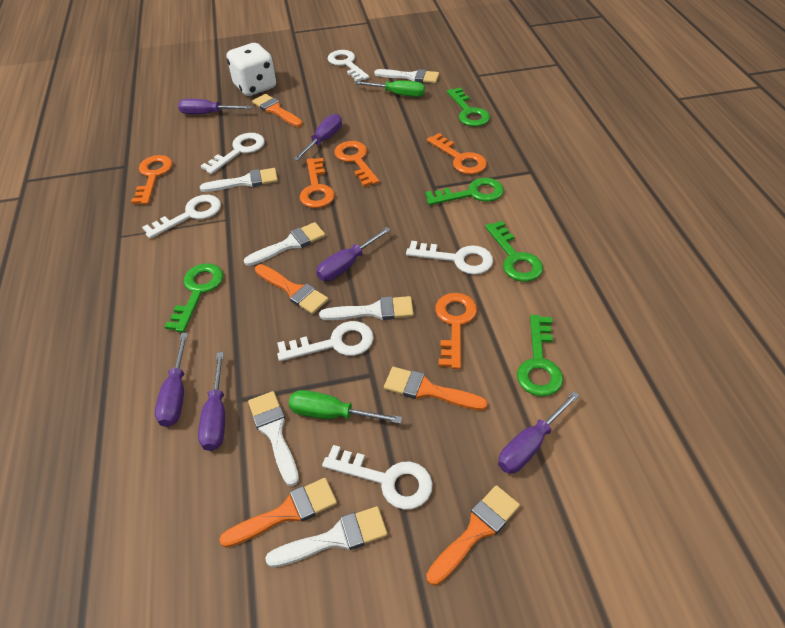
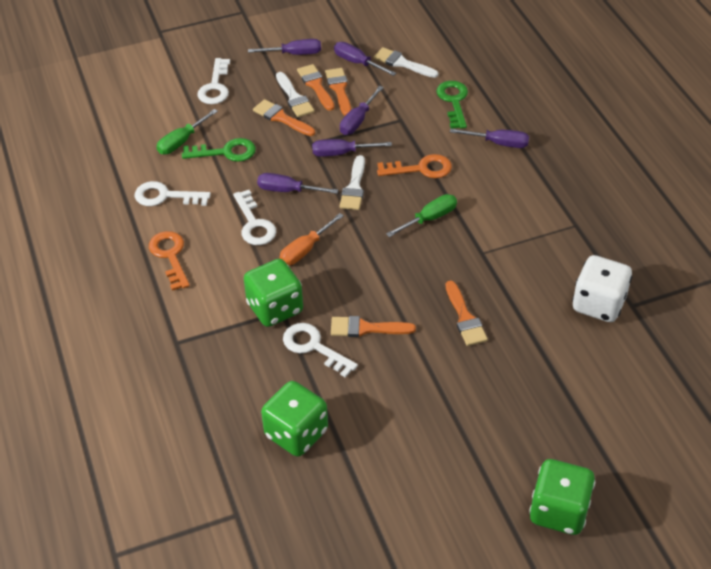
green dice: none = 0 -> [244,259,303,327] [261,381,328,457] [529,459,595,535] = 3
green key: [165,263,223,332] [425,178,504,205] [447,87,490,127] [485,221,543,282] [517,315,563,396] = 5 -> [182,138,256,162] [436,81,468,129] = 2
orange key: [131,155,173,205] [300,158,335,208] [334,141,380,187] [427,133,487,175] [435,293,477,369] = 5 -> [149,231,190,291] [377,154,452,178] = 2
orange screwdriver: none = 0 -> [279,213,344,265] = 1
white brush: [200,168,278,192] [244,222,325,266] [248,391,299,486] [265,506,388,567] [319,296,414,320] [374,69,439,83] = 6 -> [276,72,314,117] [340,155,365,210] [374,47,438,78] = 3
white key: [142,195,221,239] [201,133,265,174] [277,321,374,361] [322,445,433,510] [327,50,369,81] [406,241,493,275] = 6 -> [135,181,211,206] [197,58,230,104] [233,190,276,245] [283,323,358,378] = 4

